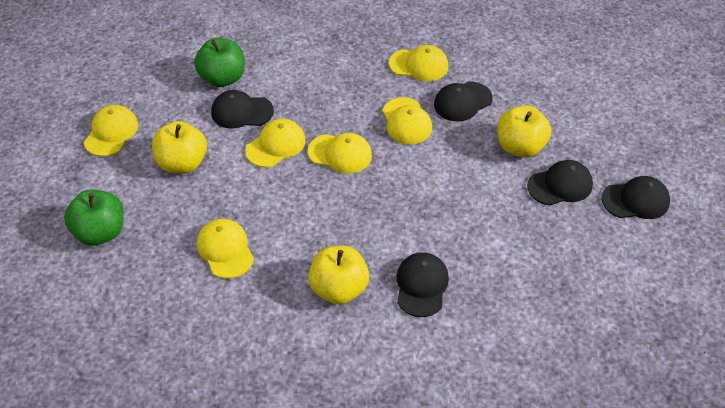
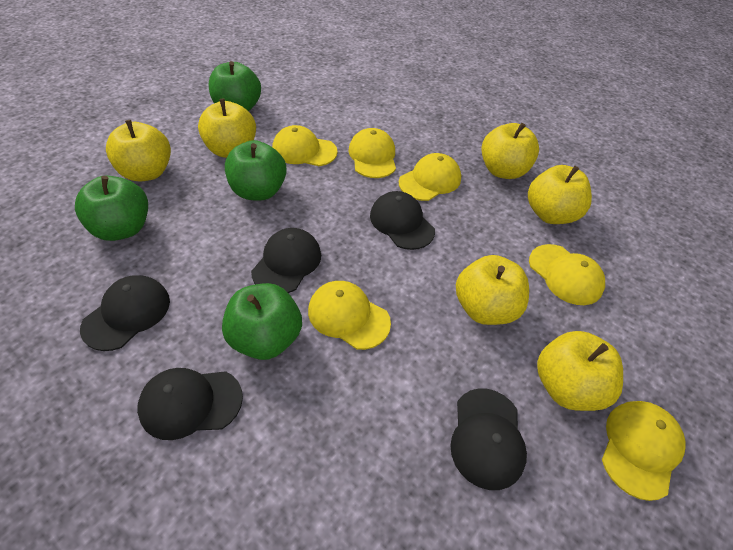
green apple: [64,189,124,245] [194,38,245,87] = 2 -> [75,175,148,241] [209,61,261,111] [222,283,302,360] [225,140,287,200] = 4
yellow apple: [152,121,207,174] [308,246,369,305] [498,105,551,158] = 3 -> [106,120,171,182] [198,99,256,158] [456,255,529,325] [482,123,539,179] [528,165,592,224] [537,331,623,411] = 6

